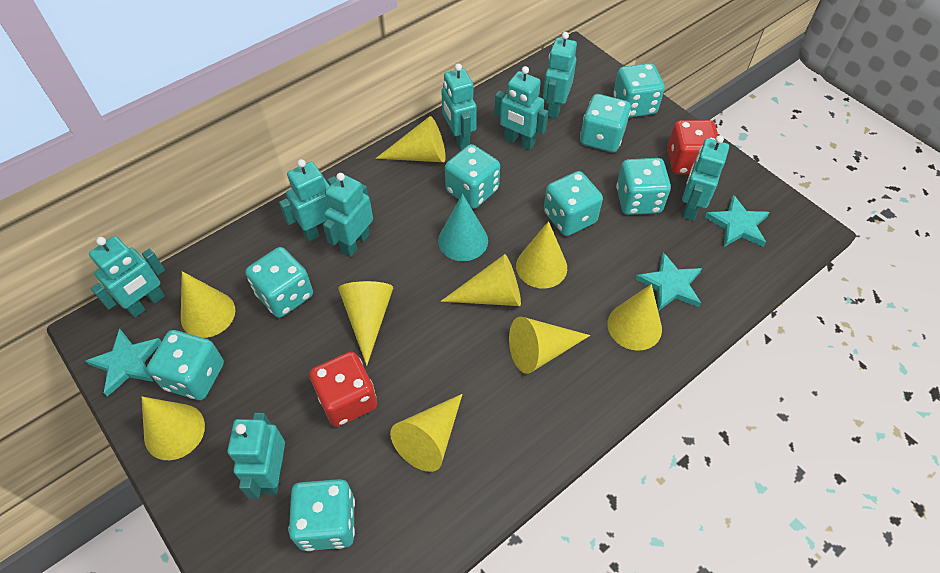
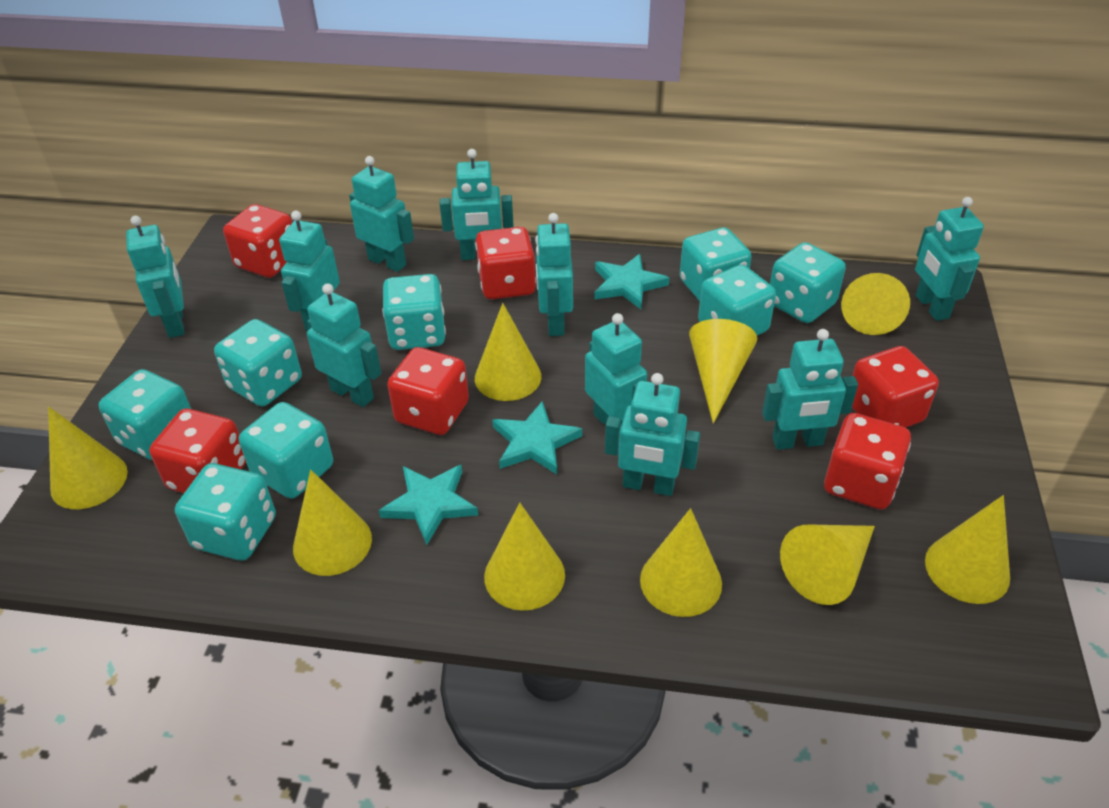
red dice: [309,351,377,427] [667,120,718,174] = 2 -> [149,409,246,493] [223,204,292,278] [387,347,469,435] [475,227,536,299] [824,413,911,510] [852,346,939,428] = 6
turquoise cone: [438,194,488,261] = 1 -> none = 0
turquoise robot: [89,236,165,318] [227,413,285,499] [279,159,337,241] [323,173,373,257] [441,63,477,150] [494,66,548,150] [543,32,577,118] [682,135,729,221] = 8 -> [126,215,185,338] [279,211,340,331] [307,283,381,407] [349,156,414,272] [440,149,514,260] [535,213,573,336] [585,313,647,425] [605,373,700,496] [762,329,858,450] [915,197,984,321] = 10

